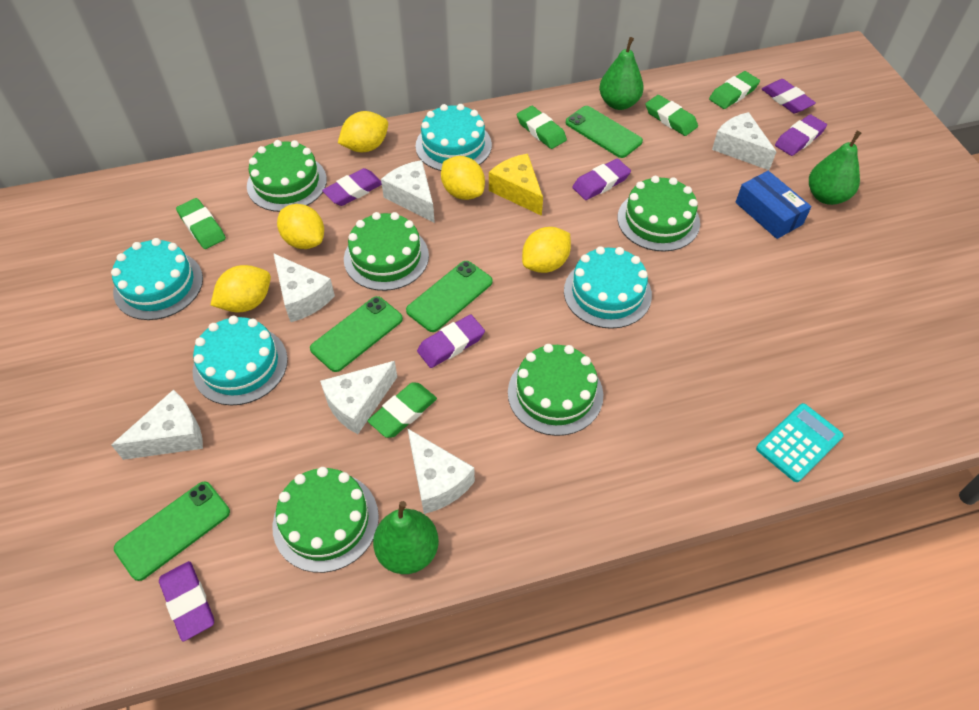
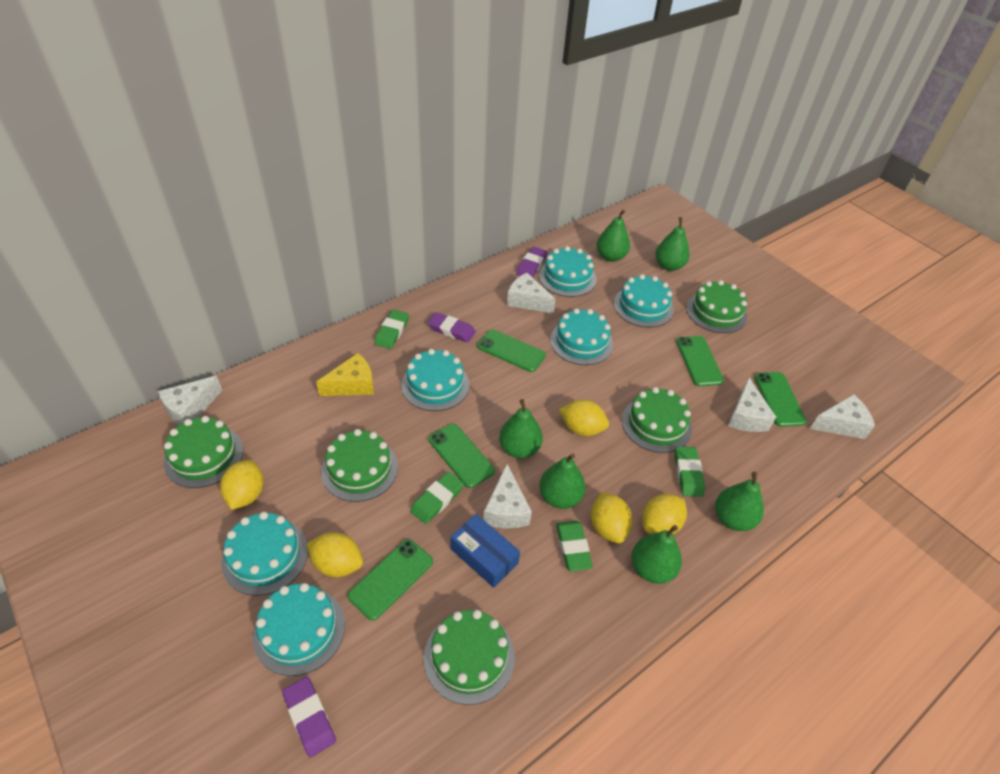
green eraser: [176,198,226,249] [367,382,437,438] [517,106,567,149] [645,95,698,136] [709,71,760,109] = 5 -> [374,310,409,349] [410,472,464,524] [556,521,593,571] [675,447,705,497] = 4
green pear: [373,501,439,574] [599,37,644,110] [809,131,861,205] = 3 -> [499,399,543,458] [539,453,586,509] [597,210,630,262] [632,525,682,584] [655,217,690,271] [715,472,764,531] = 6
green phone: [114,481,230,581] [310,296,403,372] [406,261,493,332] [566,106,643,158] = 4 -> [348,539,433,620] [428,424,495,488] [477,329,546,372] [676,336,724,386] [754,372,807,427] = 5
purple eraser: [159,561,214,642] [322,168,382,206] [417,314,485,368] [572,158,631,200] [762,79,816,113] [775,114,827,156] = 6 -> [282,677,336,757] [428,312,476,343] [516,247,548,278] = 3
turquoise cake: [111,238,203,320] [193,316,288,405] [416,104,492,171] [564,246,652,329] = 4 -> [221,512,308,596] [253,583,345,676] [401,349,469,411] [539,246,597,297] [550,308,613,365] [614,274,674,327] = 6
turquoise calculator: [756,403,843,482] = 1 -> none = 0
white cheese: [111,390,203,460] [273,253,335,322] [320,361,397,434] [381,160,435,223] [408,429,475,514] [712,112,776,170] = 6 -> [158,376,222,425] [483,464,532,528] [507,273,556,313] [728,378,776,432] [810,394,875,439] = 5

